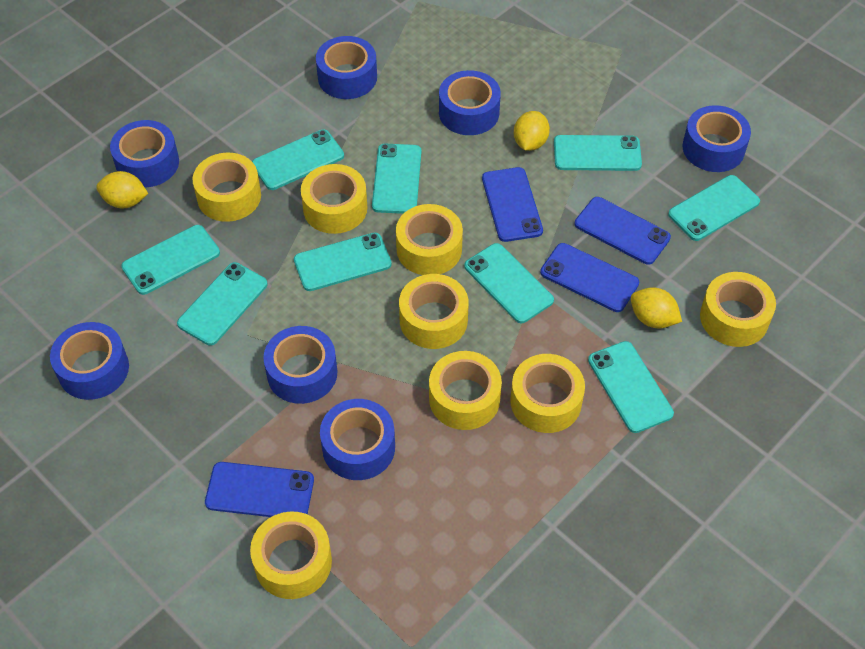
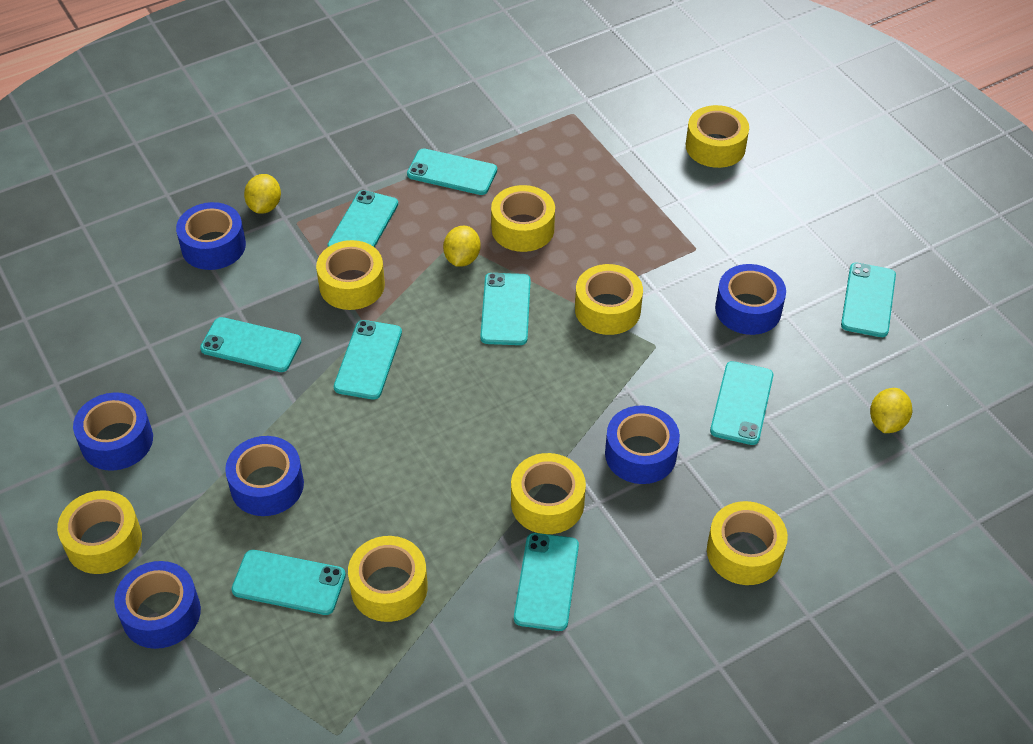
blue phone: [205,462,314,517] [482,167,543,242] [540,243,639,312] [575,197,671,265] = 4 -> none = 0
blue tape: [50,322,129,400] [110,120,179,187] [264,326,337,404] [316,36,377,99] [320,399,395,480] [439,70,501,135] [682,105,751,172] = 7 -> [73,392,153,471] [114,561,201,649] [176,202,246,270] [225,436,304,516] [605,406,680,484] [715,264,786,335] = 6

